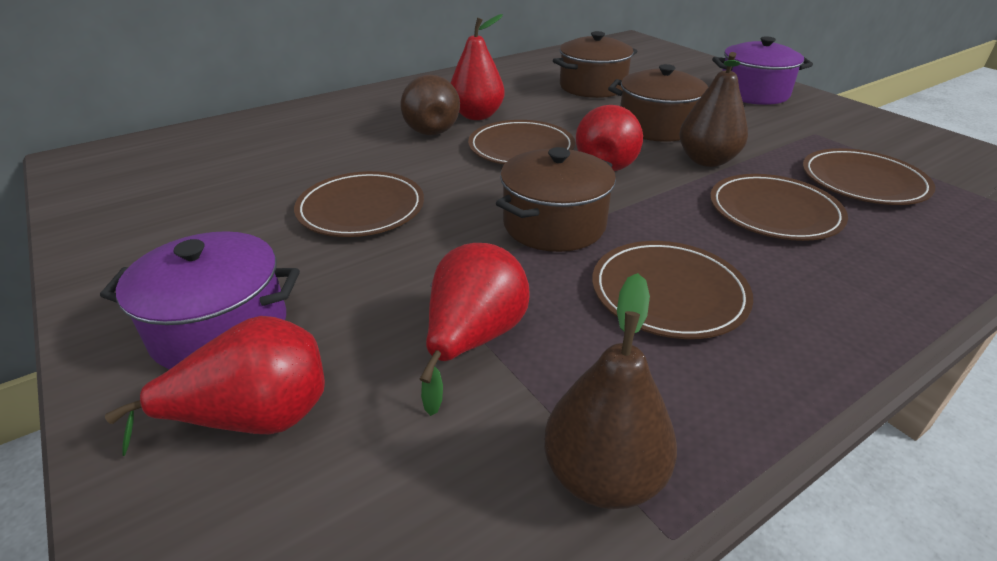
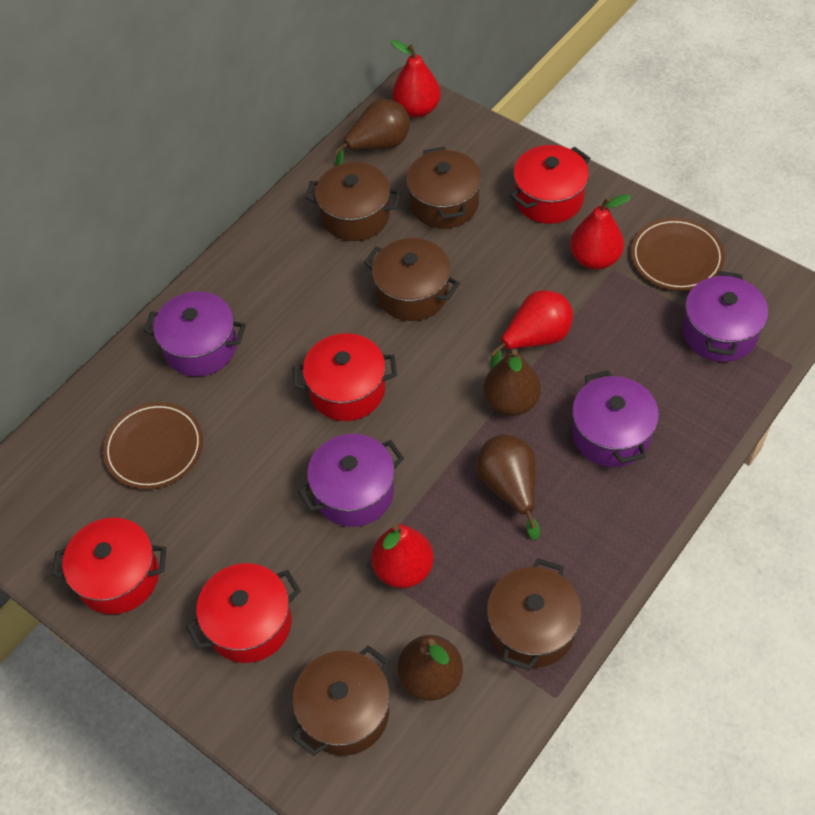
brown pear: [401,75,460,136] [544,273,677,509] [679,52,748,167] = 3 -> [334,99,410,166] [398,635,463,701] [477,434,540,540] [483,349,541,416] = 4
brown plate: [294,171,424,237] [468,120,575,164] [592,241,753,339] [710,174,848,241] [803,148,935,205] = 5 -> [103,402,203,489] [631,218,725,291] = 2
brown pot: [496,147,616,252] [553,31,637,98] [608,64,708,142] = 3 -> [292,645,390,756] [305,162,401,241] [364,238,460,321] [406,147,481,229] [487,559,582,671] = 5
purple pot: [100,231,300,370] [712,36,813,105] = 2 -> [144,291,246,377] [298,434,404,527] [572,370,659,467] [682,271,768,362] = 4
red pot: none = 0 -> [52,518,166,614] [186,563,301,663] [293,333,397,421] [510,145,591,224] = 4

